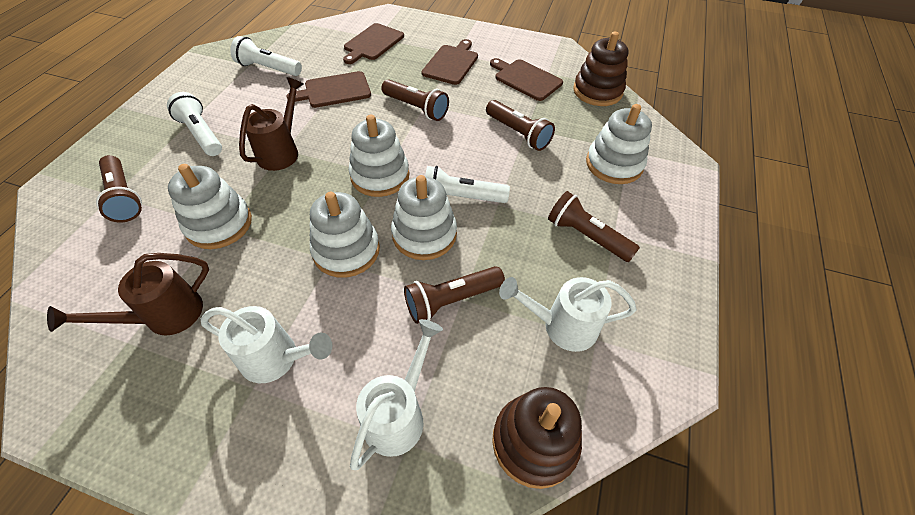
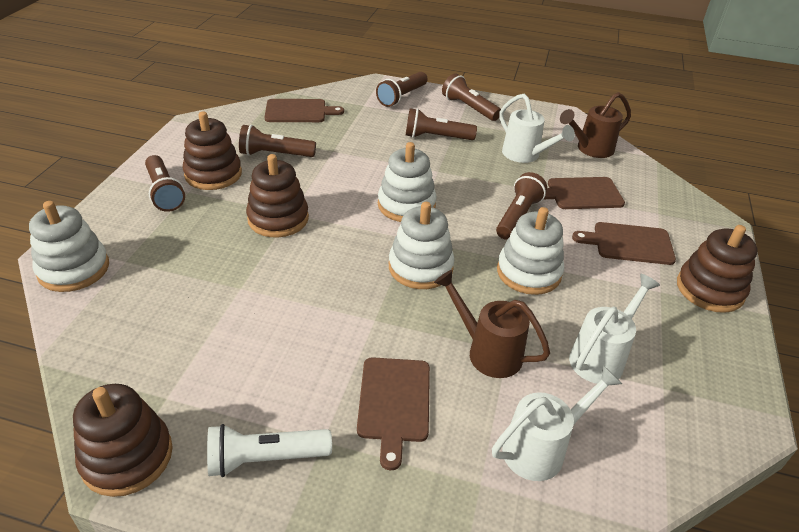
brown flashlight: [96,155,142,222] [381,79,449,121] [404,266,505,324] [486,100,555,151] [548,191,640,262] = 5 -> [145,155,185,212] [239,125,316,157] [376,72,428,107] [406,108,477,140] [442,74,501,121] [496,172,547,240] = 6
brown stacking toy: [492,387,582,489] [573,31,629,106] = 2 -> [73,384,173,497] [183,112,242,190] [246,154,309,238] [677,225,757,313] = 4
white flashlight: [167,92,222,156] [230,36,302,76] [425,166,510,203] = 3 -> [207,424,332,477] = 1
white stacking toy: [168,164,252,249] [310,192,380,278] [348,115,409,197] [391,175,457,260] [586,104,652,184] = 5 -> [29,201,109,292] [378,142,437,222] [389,202,454,289] [497,207,564,295] = 4

